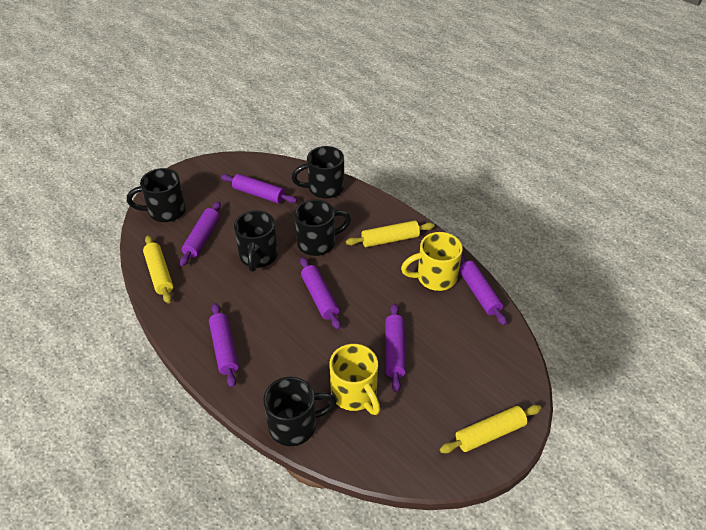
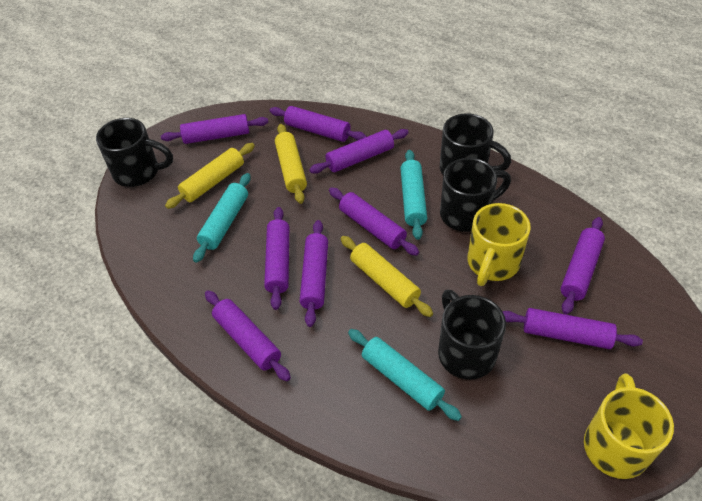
black mug: [127,168,186,222] [234,210,278,272] [263,377,337,446] [291,146,344,199] [294,199,351,256] = 5 -> [96,118,173,187] [438,289,506,380] [440,113,511,175] [440,158,511,232] = 4
purple rolling pin: [180,201,221,266] [209,303,239,388] [221,174,297,203] [300,257,341,329] [385,303,406,392] [459,254,507,325] = 6 -> [161,114,268,144] [205,290,291,381] [264,207,289,310] [270,106,367,142] [300,220,328,327] [309,129,409,174] [329,187,419,256] [502,308,643,349] [561,217,605,315] = 9
turquoise rolling pin: none = 0 -> [193,173,251,263] [348,329,462,421] [400,150,427,240] = 3

